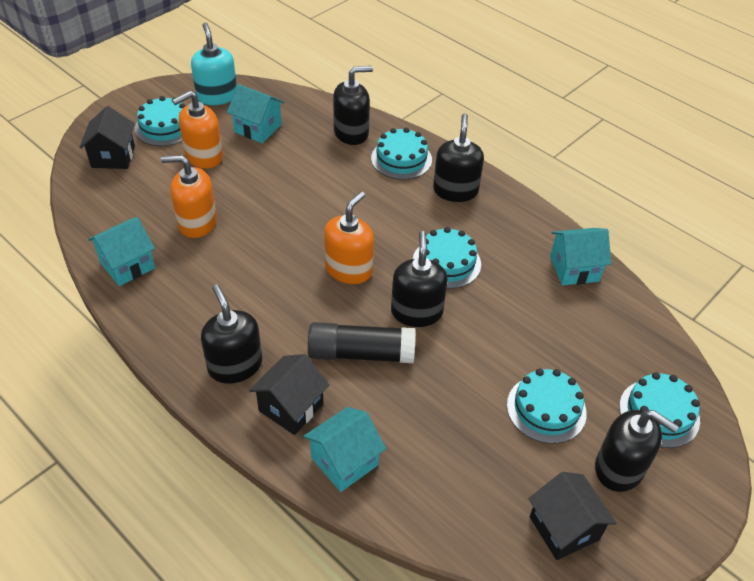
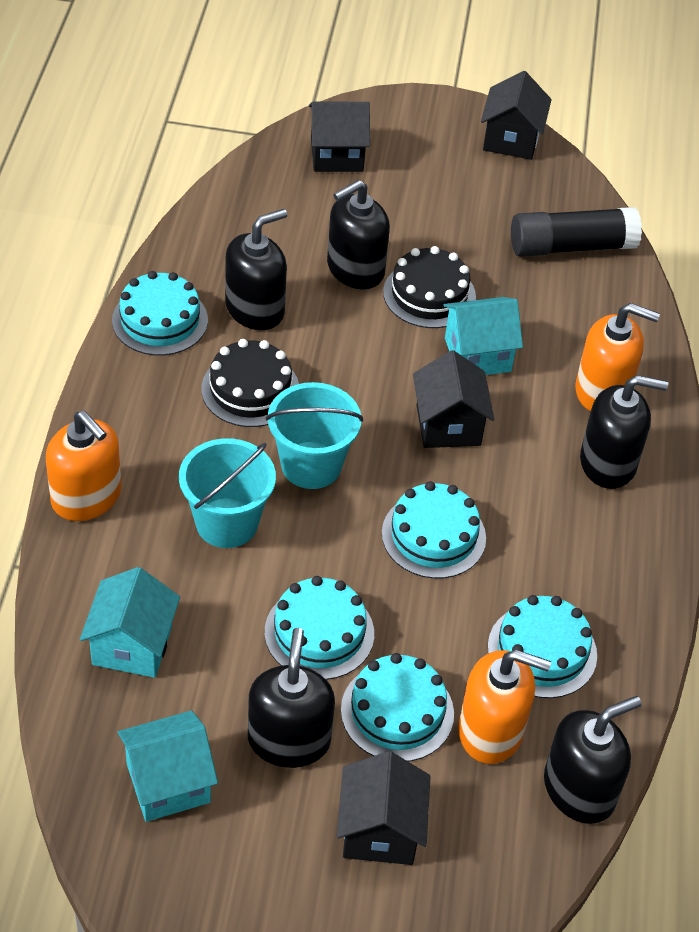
black cake: none = 0 -> [201,339,299,427] [383,246,476,328] = 2
black house: [79,106,135,169] [249,354,329,435] [528,472,617,560] = 3 -> [309,102,370,172] [337,751,431,865] [413,350,495,448] [481,71,552,160] = 4
turquoise bucket: none = 0 -> [179,438,276,548] [266,382,363,489] = 2
turquoise house: [88,217,155,286] [227,84,285,143] [303,407,386,492] [550,228,611,285] = 4 -> [80,567,180,678] [118,710,218,822] [444,297,523,375] = 3
turquoise soap dispenser: [191,23,237,105] = 1 -> none = 0

